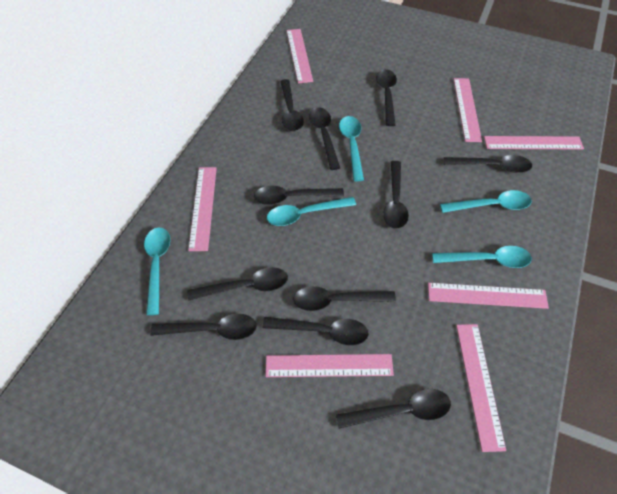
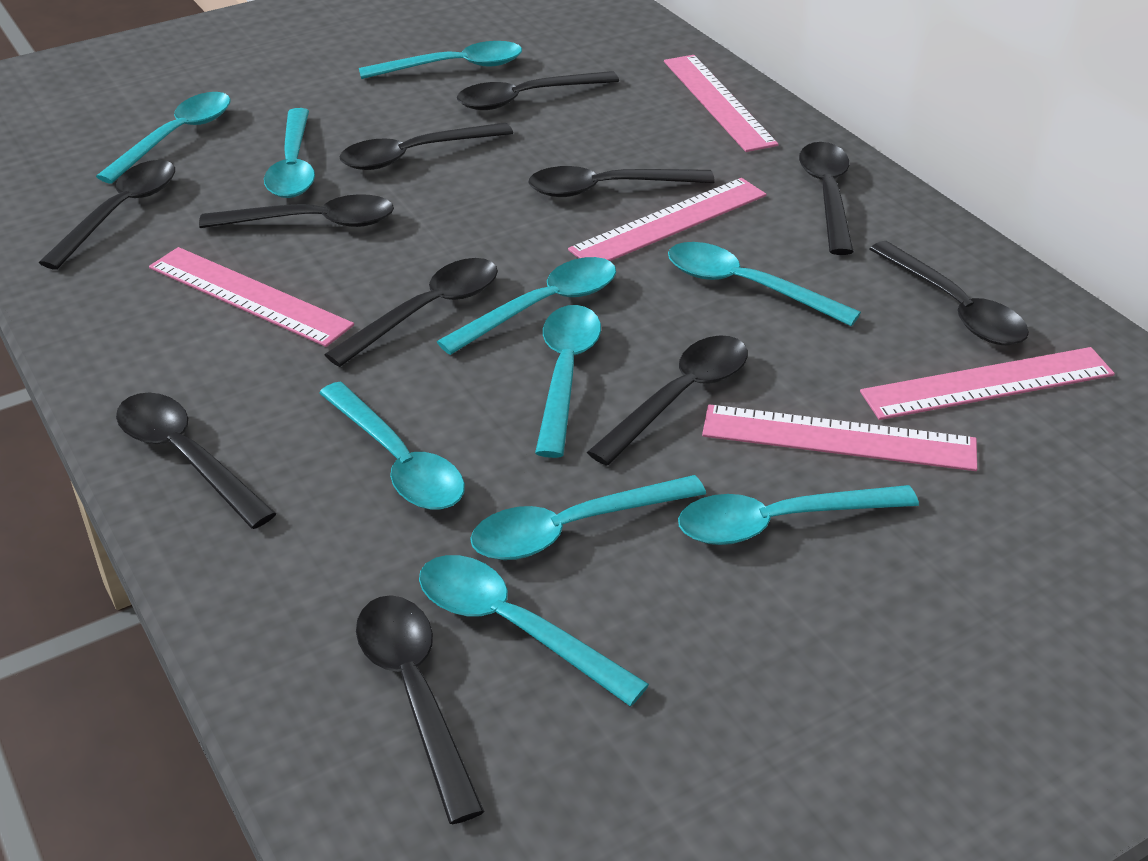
pink ruler: [188,167,217,251] [265,354,394,377] [286,29,313,83] [428,283,549,309] [454,78,482,142] [456,324,506,452] [484,136,584,150] = 7 -> [149,247,354,347] [568,178,766,261] [664,55,779,152] [702,404,977,471] [860,347,1115,420] = 5
turquoise spoon: [144,228,170,315] [267,197,356,226] [339,116,364,181] [432,246,532,268] [440,190,532,213] = 5 -> [96,92,231,184] [264,108,315,198] [319,382,465,510] [359,41,522,79] [419,555,649,706] [436,257,616,355] [470,475,706,560] [535,305,601,458] [668,242,861,326] [678,485,919,545] = 10

